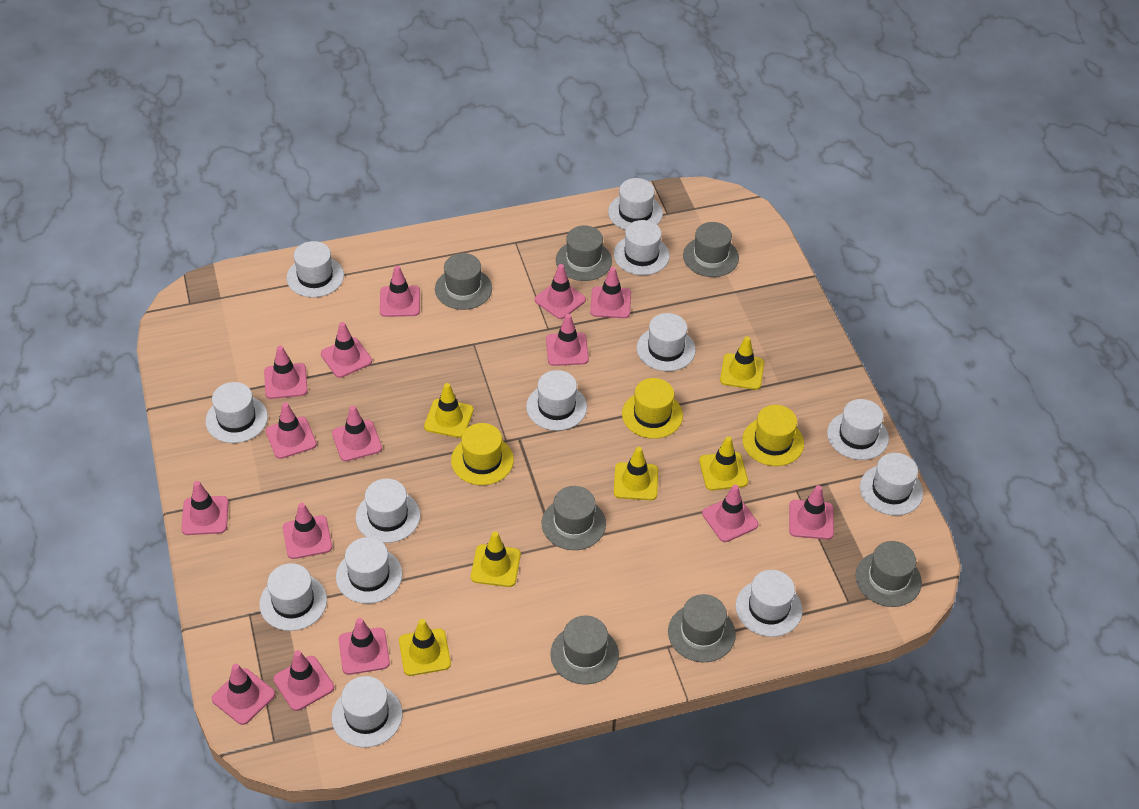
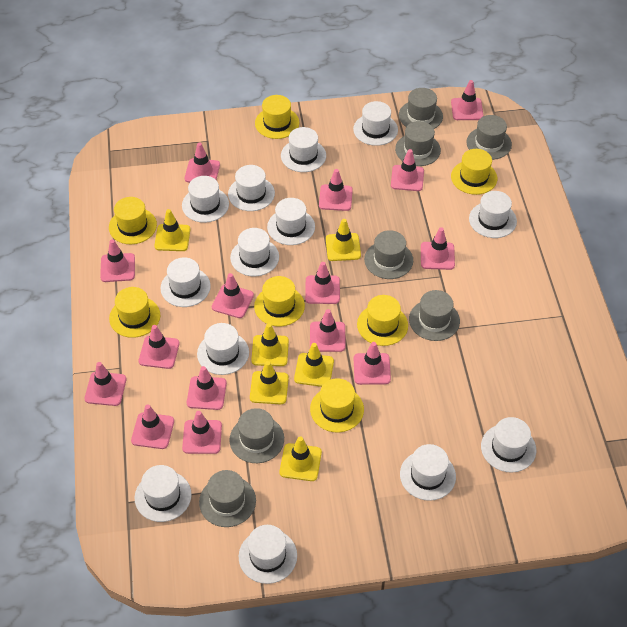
yellow hat: [451,423,514,485] [622,378,683,439] [742,405,804,466] = 3 -> [109,197,157,244] [109,287,160,338] [254,276,305,326] [255,95,299,139] [310,378,364,432] [357,295,408,346] [451,149,497,195] = 7

